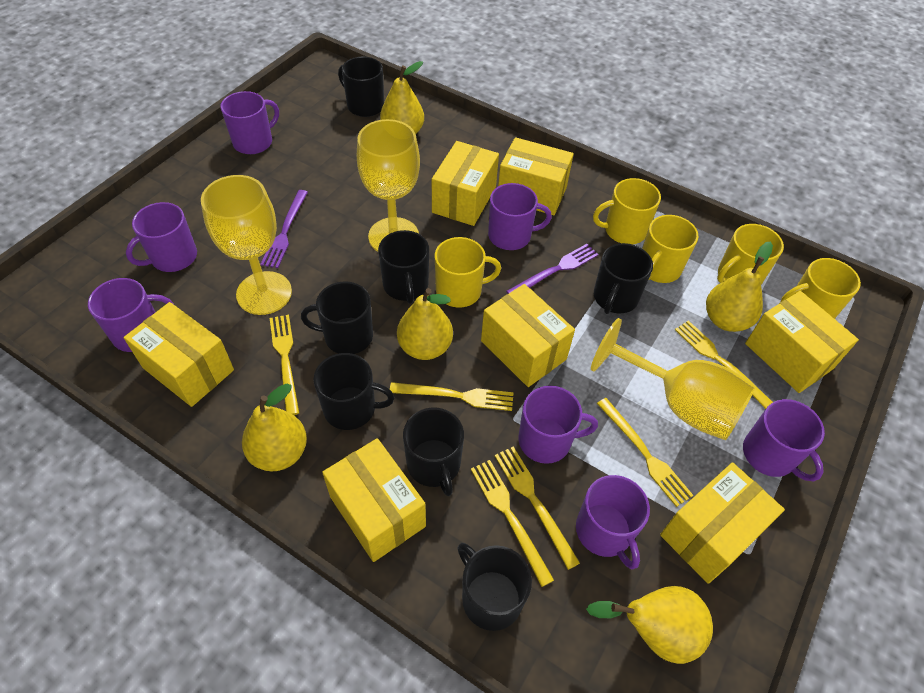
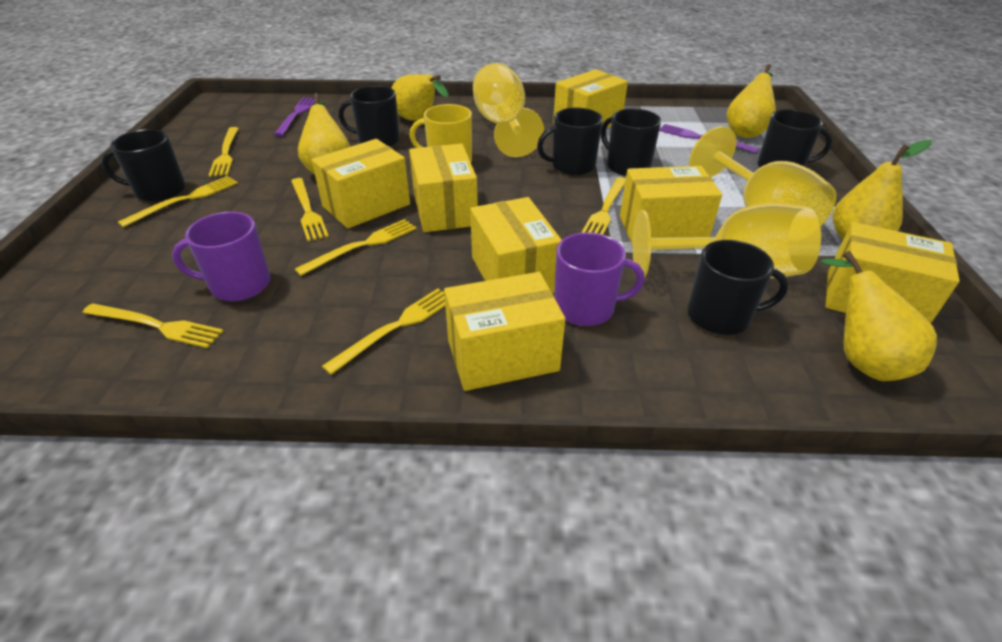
black mug: [301,281,373,354] [313,353,395,430] [338,56,384,117] [378,230,429,304] [403,408,464,496] [457,543,532,631] [594,243,653,314] = 7 -> [102,129,186,202] [338,86,400,147] [537,107,603,175] [601,109,661,176] [688,240,789,335] [758,109,833,167] = 6
purple mug: [88,278,174,352] [126,202,197,272] [221,91,279,154] [488,183,552,250] [518,386,598,464] [576,475,650,569] [743,399,825,482] = 7 -> [172,212,271,301] [554,232,645,326] = 2
yellow fork: [270,315,299,415] [390,382,514,411] [471,460,554,587] [495,447,580,570] [597,398,693,507] [675,320,773,409] = 6 -> [83,303,223,348] [118,176,238,228] [209,127,239,177] [291,178,329,241] [295,219,417,276] [322,289,445,375] [581,177,626,234] = 7
yellow mug: [435,237,501,308] [593,178,661,244] [642,215,699,283] [717,224,784,285] [781,258,861,319] = 5 -> [409,104,472,162] = 1

